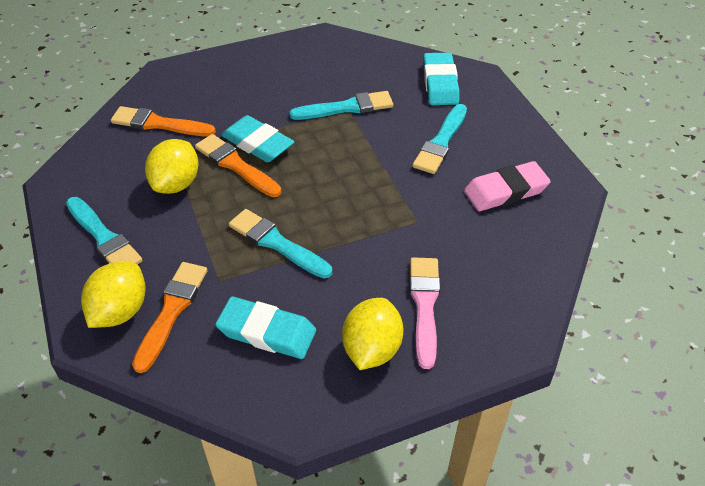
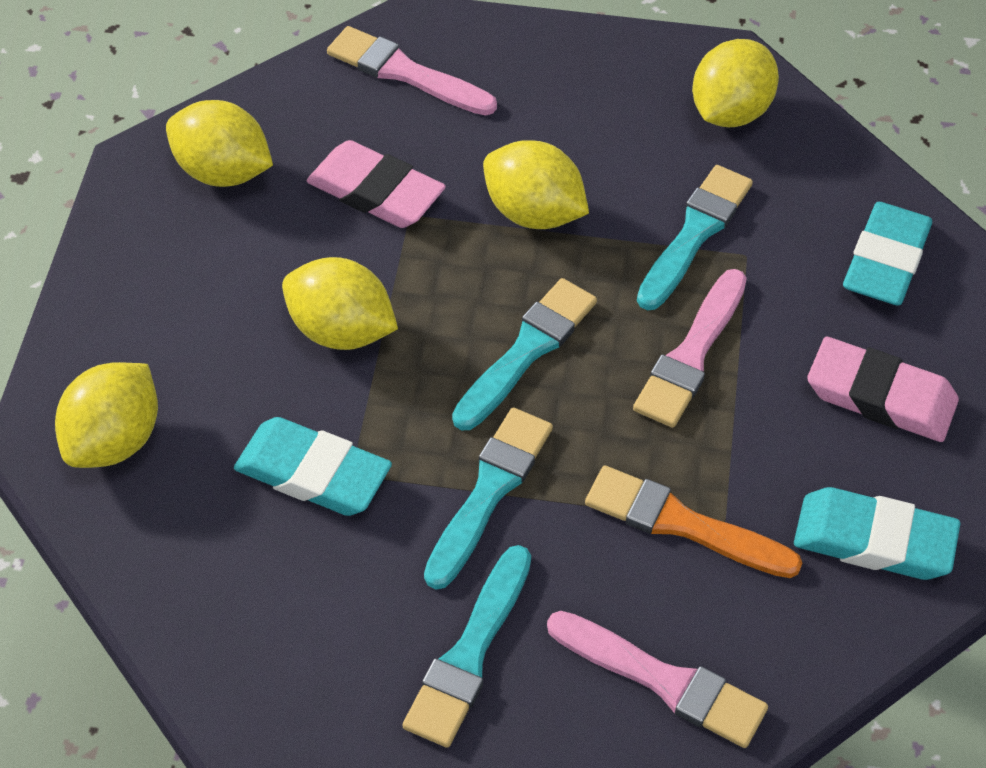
orange brush: [111,106,216,136] [132,262,208,373] [195,134,281,197] = 3 -> [585,466,802,578] = 1
pink brush: [410,257,440,369] = 1 -> [327,26,497,116] [547,611,768,748] [633,269,747,428] = 3
pink eraser: [464,161,551,211] = 1 -> [307,140,446,228] [807,337,959,442] = 2
yellow lemon: [81,262,146,328] [145,139,199,194] [342,298,404,370] = 3 -> [55,362,158,468] [166,100,273,187] [282,257,398,350] [483,140,589,229] [692,39,779,127] = 5

